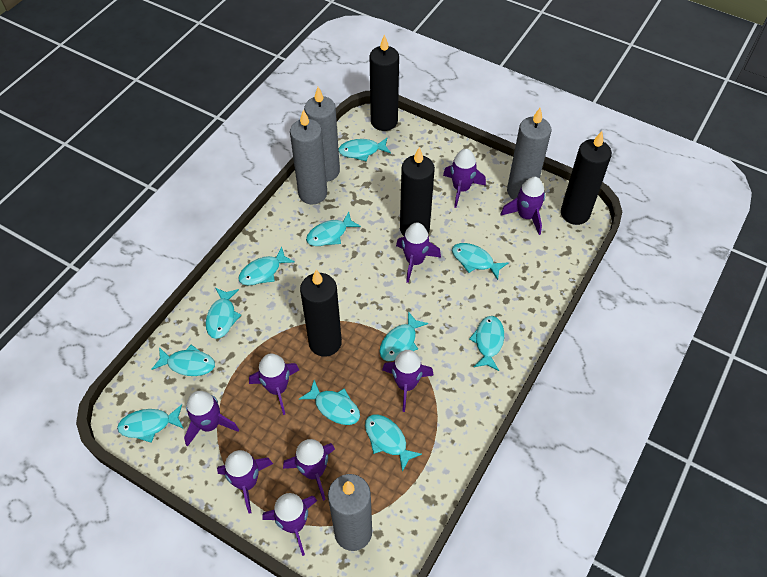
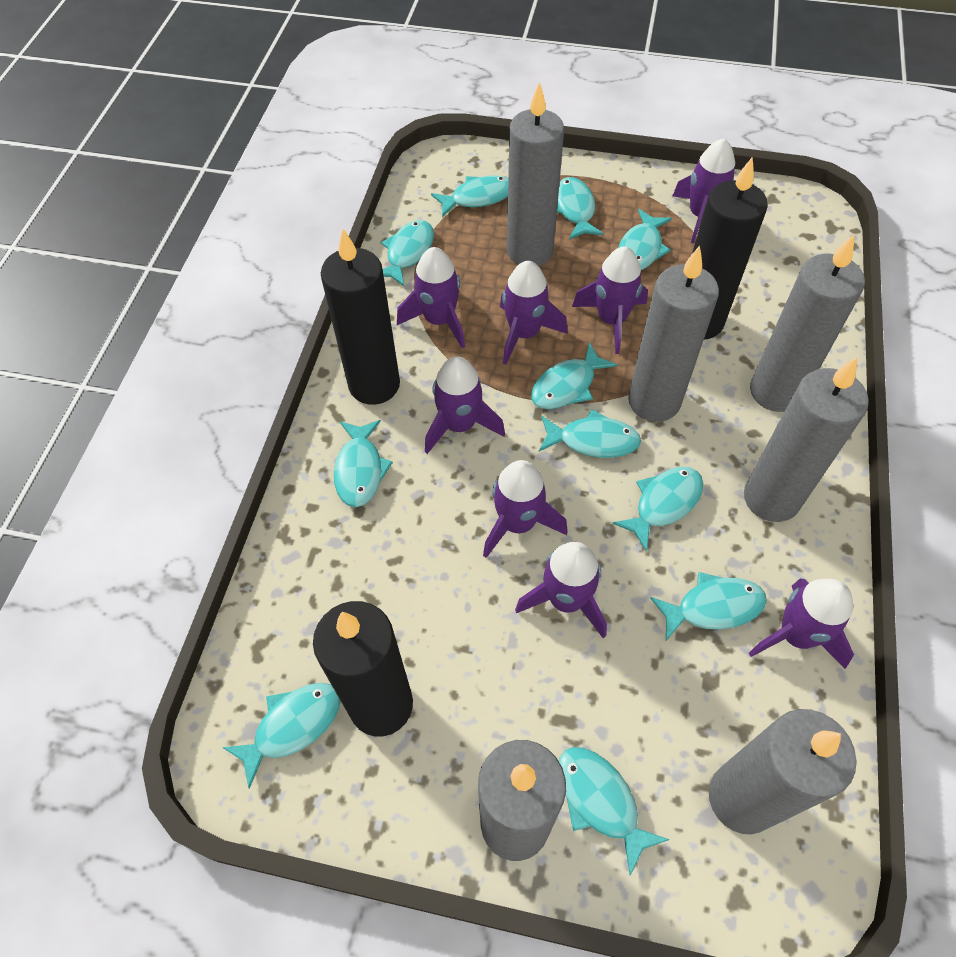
black candle: [300,270,342,357] [370,34,399,131] [400,147,435,236] [561,131,612,225] = 4 -> [313,601,413,737] [321,229,400,405] [692,157,768,340] = 3
grey candle: [290,110,327,204] [304,87,340,182] [328,474,372,551] [507,108,551,200] = 4 -> [478,740,566,861] [507,82,564,266] [628,246,719,422] [709,709,857,834] [744,357,869,522] [750,235,865,412] = 6
purple rocket: [184,391,239,447] [217,450,273,514] [249,354,299,415] [262,493,317,556] [283,439,335,501] [382,350,434,412] [396,223,441,283] [443,149,486,208] [500,176,545,235] = 9 -> [397,247,465,348] [425,356,505,454] [483,460,568,558] [500,261,568,365] [515,542,607,638] [572,246,648,354] [673,138,735,243] [749,578,854,669] = 8

